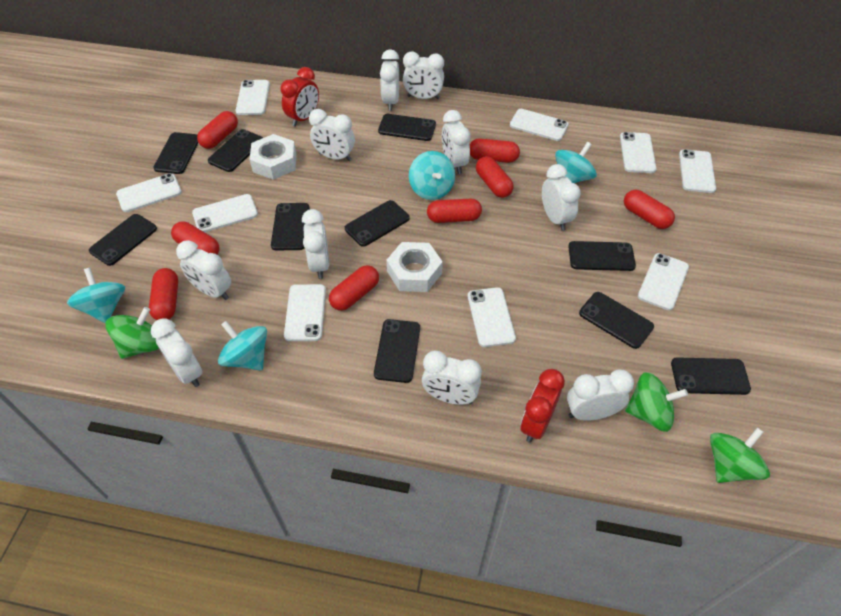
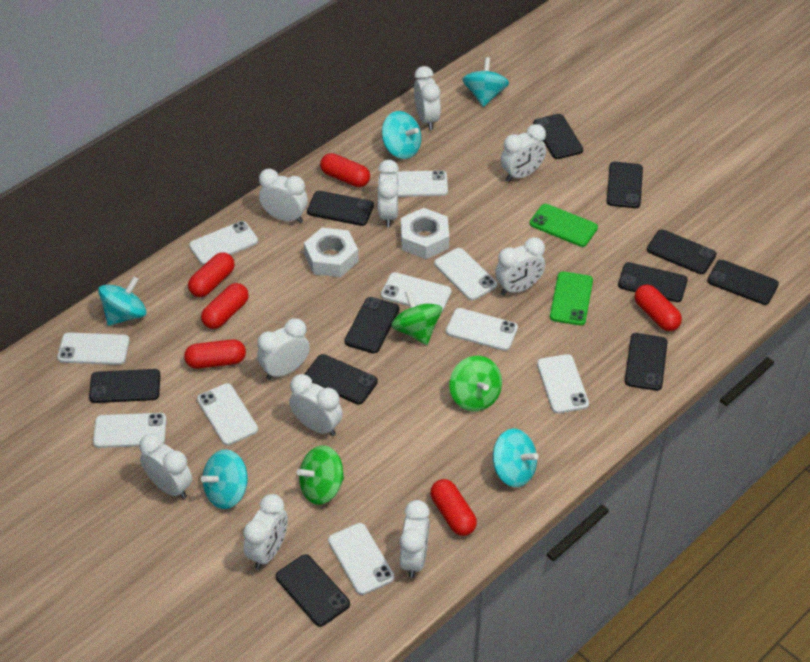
black phone: [89,214,157,266] [153,132,198,174] [208,129,263,172] [271,203,310,250] [345,200,410,247] [374,319,420,383] [378,114,436,141] [568,241,636,271] [579,292,654,349] [671,357,751,395] = 10 -> [89,369,160,403] [276,554,350,627] [304,354,378,405] [307,191,374,226] [344,297,399,353] [533,114,583,159] [606,162,643,208] [618,262,688,302] [625,333,668,391] [647,229,716,274] [707,260,779,305] = 11
green phone: none = 0 -> [530,204,598,247] [550,272,593,325] = 2
red capsule: [149,268,178,320] [171,221,219,255] [197,111,238,149] [329,265,379,311] [427,198,482,223] [470,138,520,163] [476,156,514,198] [624,190,675,229] = 8 -> [184,339,246,369] [188,252,235,297] [201,283,249,329] [320,153,370,187] [430,479,477,536] [635,285,682,331] = 6
red clock: [280,67,319,127] [520,369,565,443] = 2 -> none = 0
turquoise spinning top: [67,268,125,324] [218,321,267,371] [409,151,455,200] [555,142,597,183] = 4 -> [98,277,147,326] [201,449,248,509] [382,111,421,159] [462,57,509,107] [493,429,539,487] = 5
white phone: [116,173,182,212] [192,194,258,232] [236,80,270,115] [284,284,326,341] [468,287,516,347] [510,109,569,141] [620,132,657,173] [638,253,689,310] [679,149,716,193] = 9 -> [57,332,130,365] [93,413,166,448] [189,221,258,265] [197,383,258,445] [328,523,394,595] [381,272,452,312] [396,170,448,197] [434,248,497,300] [446,308,518,351] [537,354,589,413] = 10

